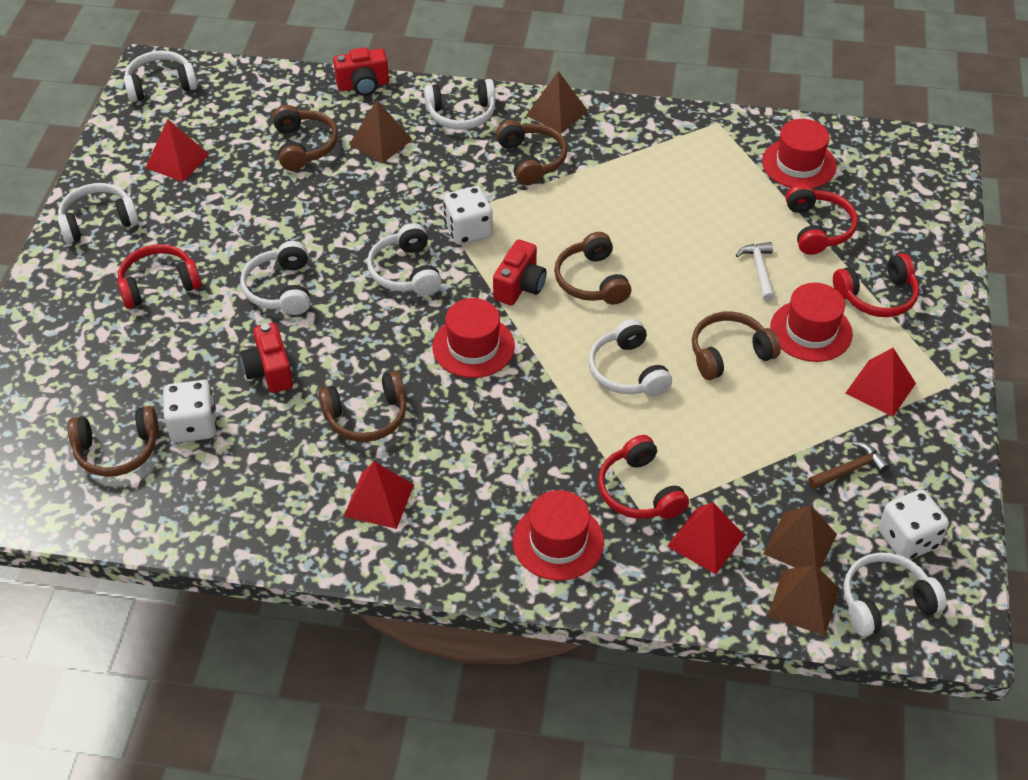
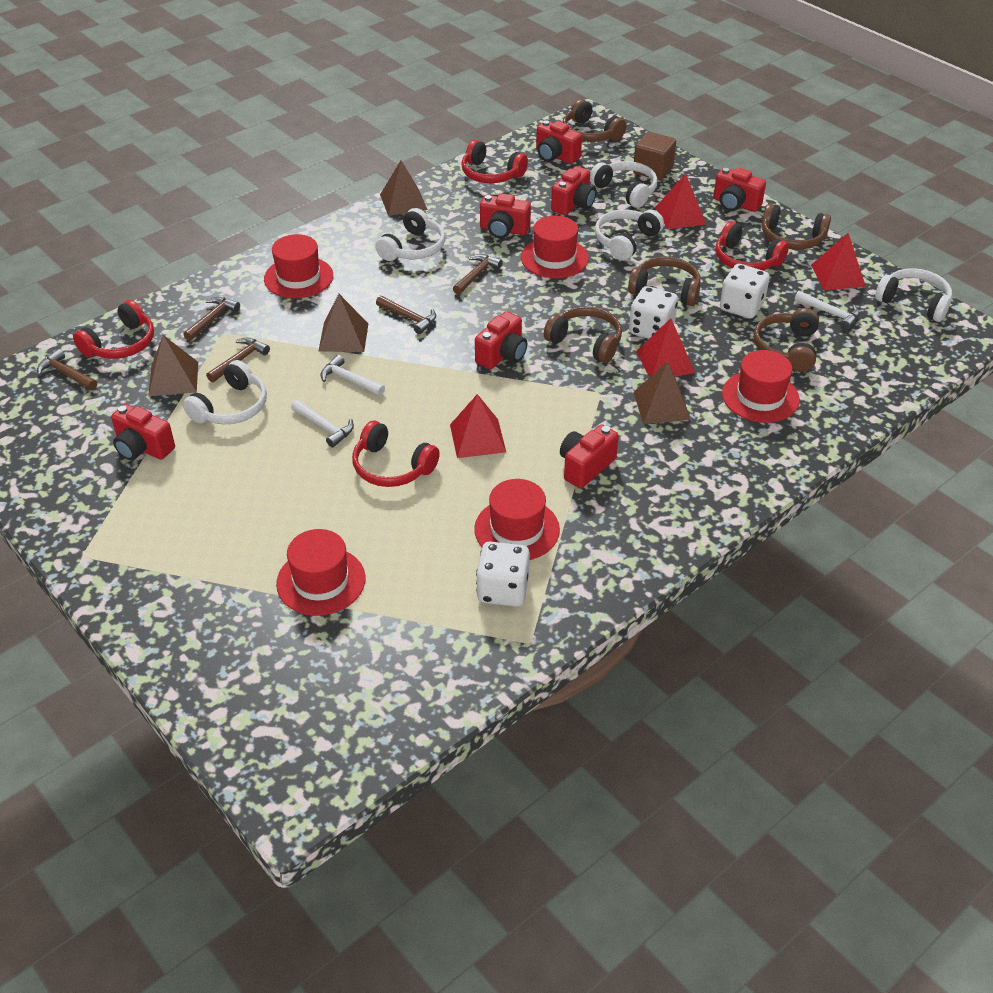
brown cube: none = 0 -> [633,132,676,180] = 1
brown hammer: [808,441,890,490] = 1 -> [37,349,97,390] [183,297,240,341] [206,338,270,383] [376,296,436,334] [453,254,502,295] = 5
brown headphones: [68,406,159,477] [273,105,338,170] [318,371,406,442] [496,120,567,185] [554,232,631,305] [692,312,781,380] = 6 -> [544,307,622,363] [563,99,626,142] [628,257,701,306] [754,308,819,372] [762,203,831,250] = 5
red camera: [240,323,293,393] [333,47,389,96] [493,239,547,306] = 3 -> [111,404,175,460] [475,311,527,369] [480,193,531,238] [536,120,582,164] [551,166,596,215] [560,424,619,489] [713,168,766,212] = 7
red hat: [432,298,515,378] [513,490,604,581] [762,119,837,189] [770,283,853,362] = 4 -> [264,234,333,298] [276,529,365,616] [474,479,560,560] [521,216,589,278] [722,350,800,423] = 5
white hammer: [736,242,775,301] = 1 -> [291,400,354,448] [320,355,385,396] [795,291,860,330] = 3
white headphones: [57,183,139,244] [124,50,197,102] [240,241,310,315] [367,223,442,295] [424,79,496,130] [589,319,672,396] [843,552,947,637] = 7 -> [183,360,267,424] [375,208,445,261] [590,161,658,208] [595,210,664,260] [875,268,952,322] = 5

